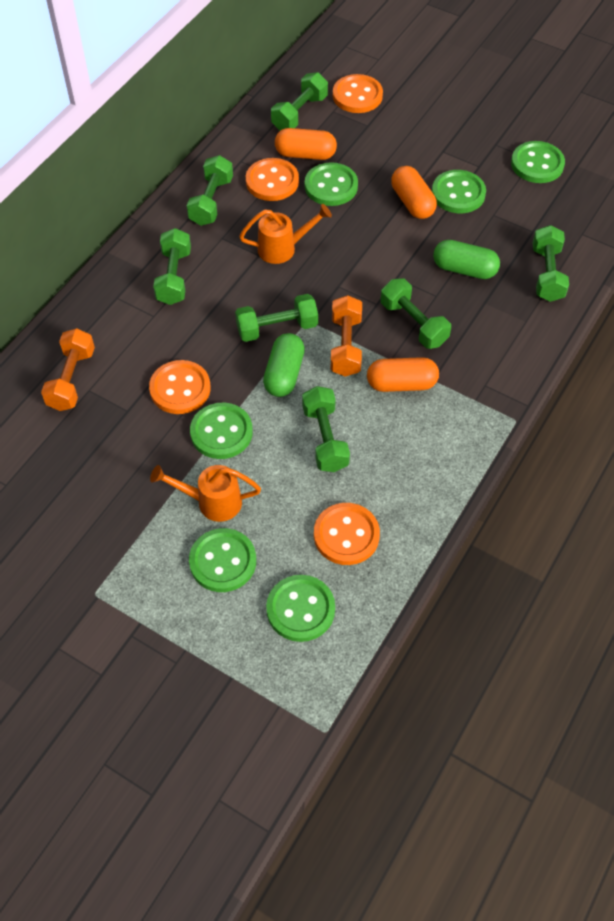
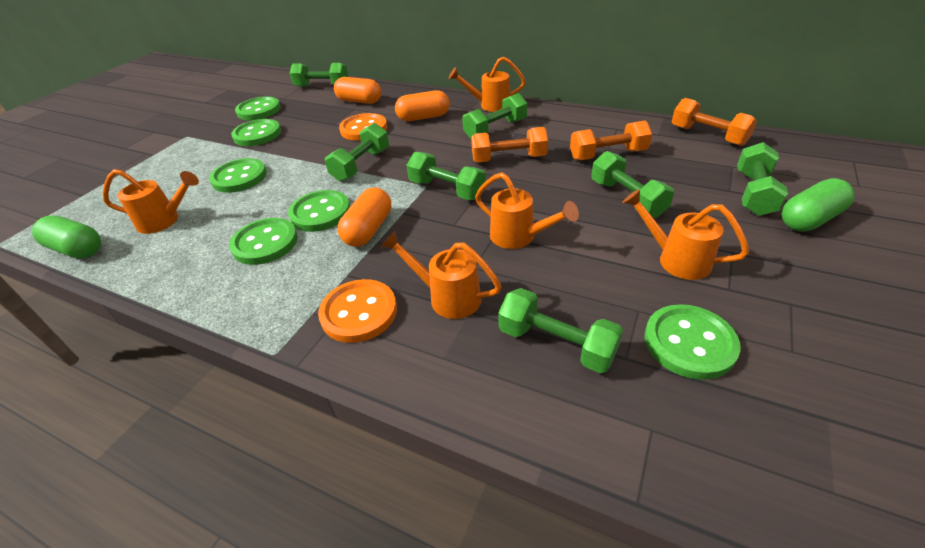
orange button: [149,360,211,414] [246,158,299,201] [314,503,380,565] [333,74,383,113] = 4 -> [318,279,397,343] [339,113,387,141] = 2
orange dumbbell: [41,328,95,411] [330,295,362,377] = 2 -> [471,127,548,163] [570,120,652,160] [672,98,757,146] = 3
orange watering can: [150,465,261,522] [239,204,332,264] = 2 -> [103,169,199,234] [381,231,502,319] [448,57,526,112] [475,172,579,249] [622,189,749,280] = 5

